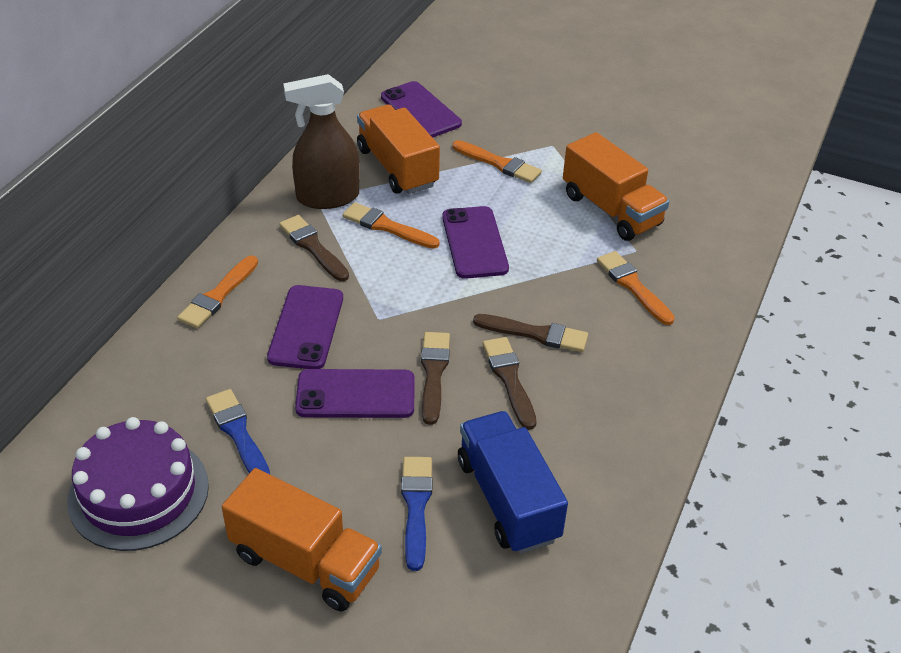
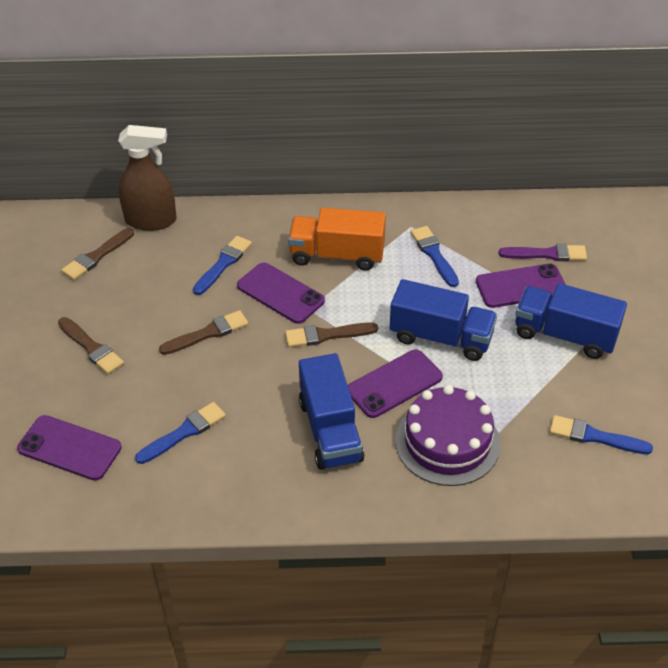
blue brush: [206,389,270,474] [401,457,432,571] = 2 -> [135,402,226,464] [193,236,252,295] [411,226,459,287] [550,415,653,454] = 4
blue truck: [458,411,568,554] = 1 -> [299,353,365,470] [390,279,497,361] [516,283,627,359] = 3
orange brush: [177,256,258,329] [342,202,439,249] [453,140,542,183] [597,251,675,325] = 4 -> none = 0
orange truck: [222,468,382,612] [357,105,440,194] [563,132,669,241] = 3 -> [288,208,386,271] = 1
purple brush: none = 0 -> [498,244,587,261] = 1

